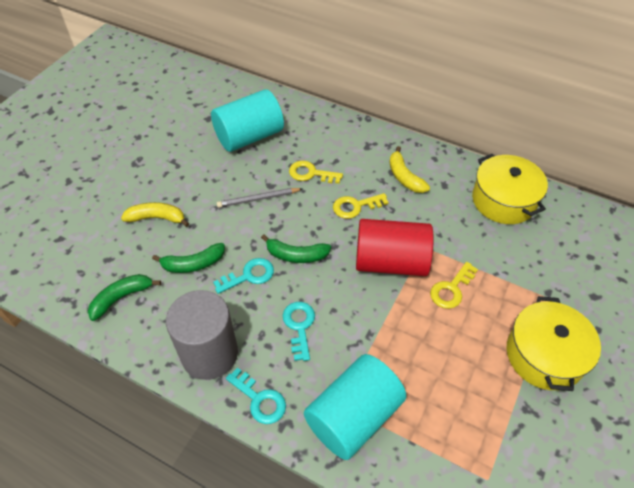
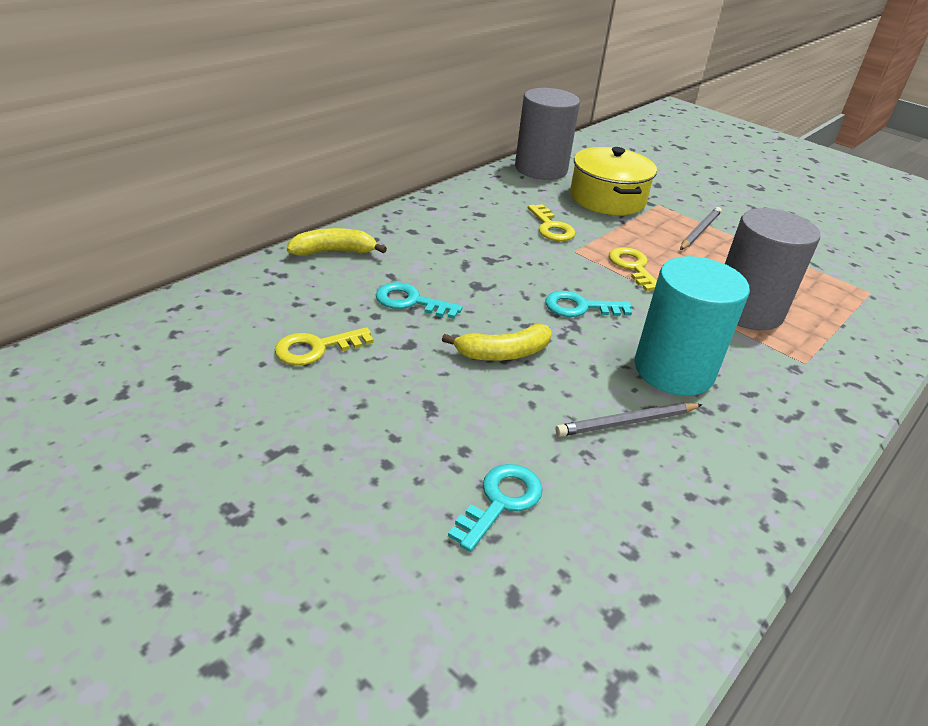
green banana: [88,274,161,321] [152,243,225,273] [261,235,331,263] = 3 -> none = 0
grey cylinder: [166,290,238,380] = 1 -> [515,88,580,180] [725,208,820,330] = 2
grey pencil: [217,188,303,208] = 1 -> [556,403,702,437] [680,207,722,250] = 2
red cylinder: [356,219,434,276] = 1 -> none = 0
turquoise cylinder: [211,89,284,152] [304,354,406,460] = 2 -> [634,256,750,396] = 1
yellow pot: [472,154,548,224] [507,296,601,391] = 2 -> [570,147,657,215] = 1

